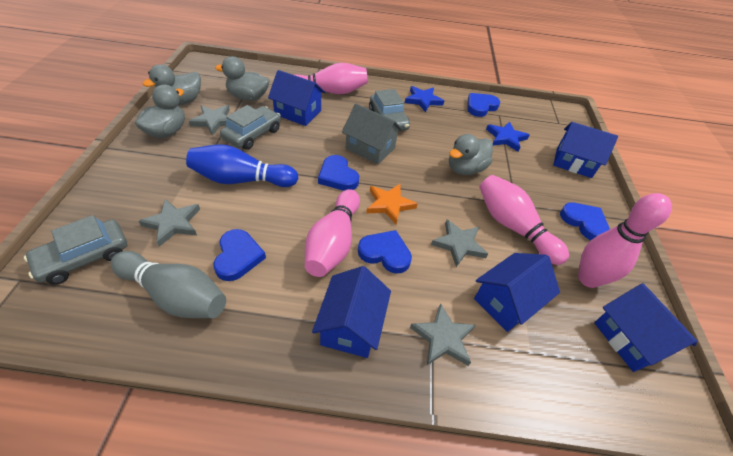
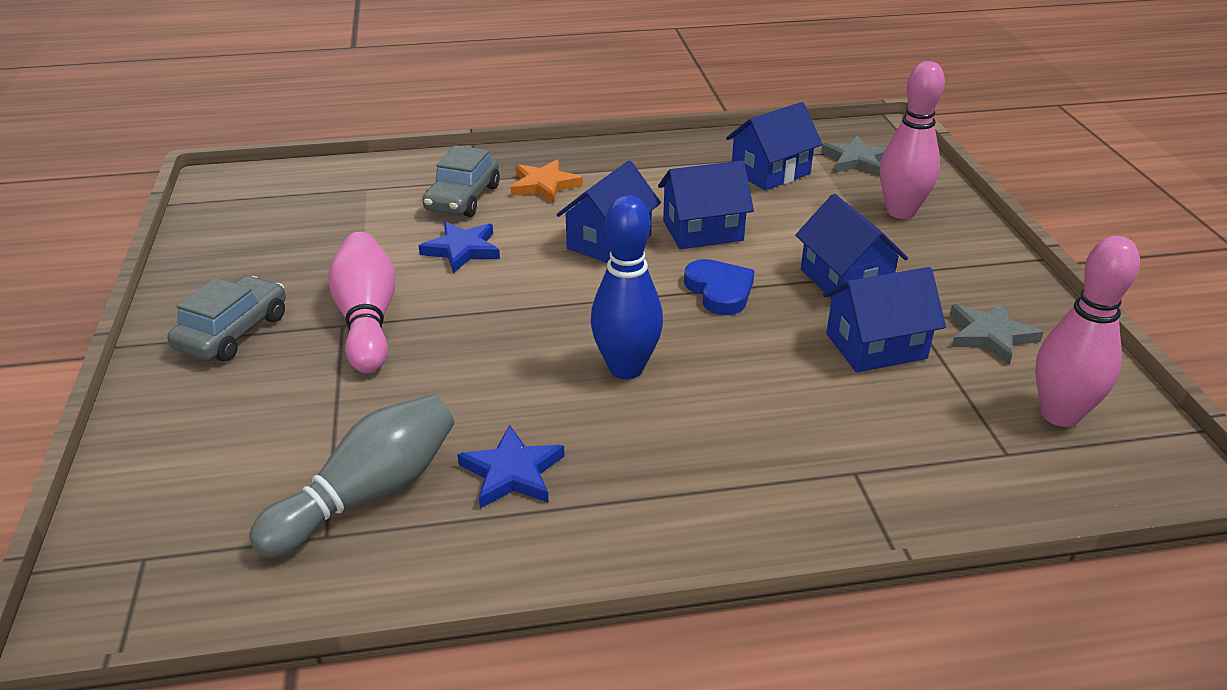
blue heart: [213,229,266,281] [318,155,359,191] [358,230,412,274] [468,93,500,117] [560,203,610,240] = 5 -> [684,259,754,315] = 1
grey car: [24,215,127,285] [220,105,281,150] [369,89,410,131] = 3 -> [167,276,286,361] [422,145,500,217] = 2
grey duck: [135,84,185,138] [142,64,201,106] [215,56,270,101] [449,134,493,175] = 4 -> none = 0
grey house: [342,104,402,165] = 1 -> none = 0
grey star: [139,199,200,247] [189,105,230,136] [410,303,476,366] [431,219,488,267] = 4 -> [821,135,887,176] [950,302,1043,365] = 2
pink bowling pin: [295,63,368,94] [305,189,360,277] [479,175,569,265] [578,193,672,288] = 4 -> [328,232,396,373] [880,61,945,219] [1035,236,1140,427] = 3

